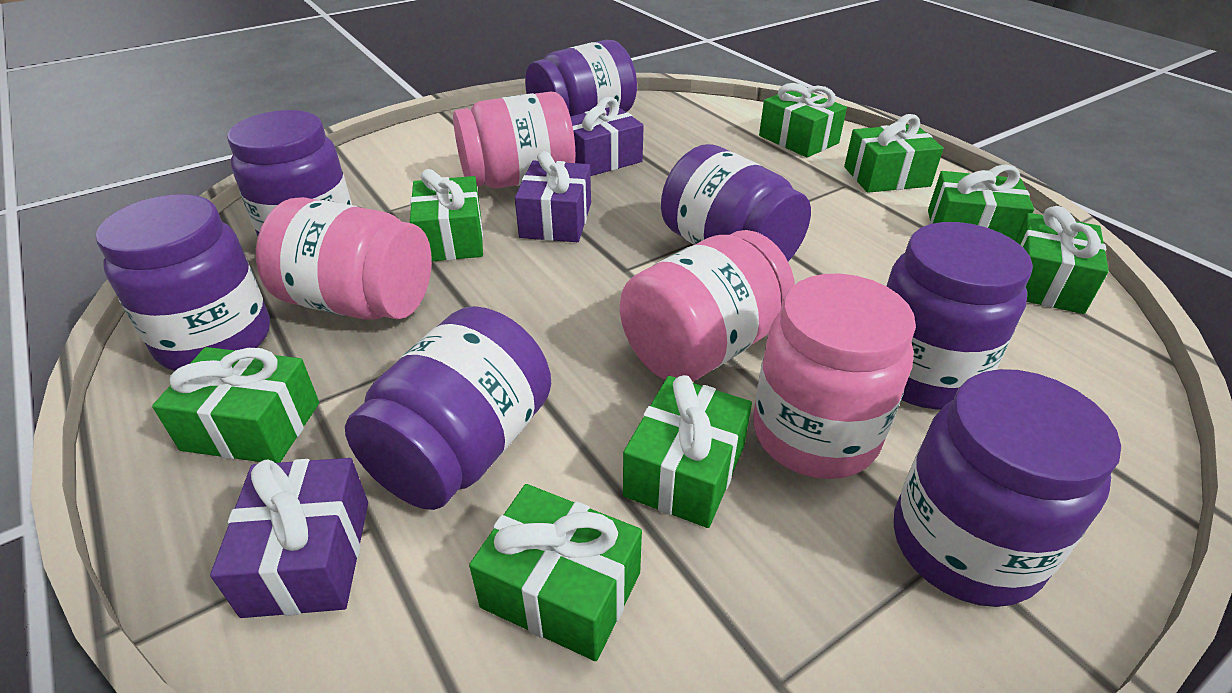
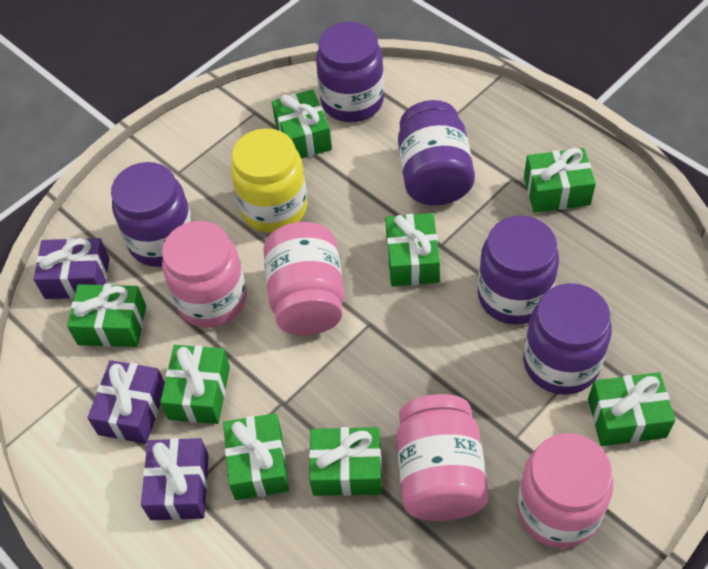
purple jar: [96,194,270,371] [227,110,352,236] [345,306,551,510] [525,40,637,116] [661,144,811,261] [887,222,1033,409] [894,369,1121,607] = 7 -> [111,162,193,267] [316,22,384,122] [398,100,475,206] [478,216,559,325] [523,283,612,395] = 5
yellow jar: none = 0 -> [231,128,308,233] = 1

